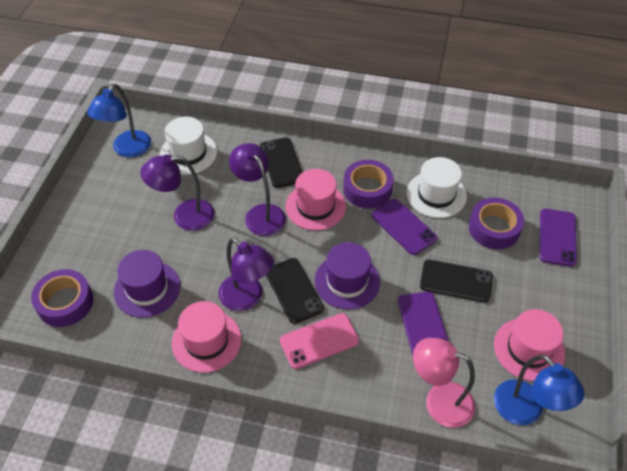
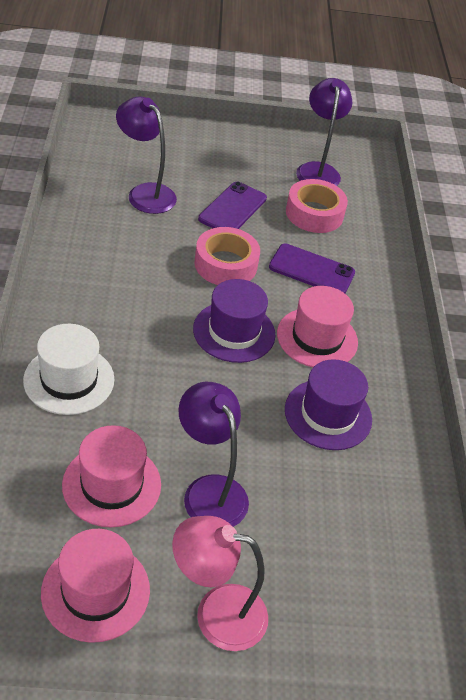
black phone: [260,137,302,188] [266,258,324,324] [420,260,493,302] = 3 -> none = 0
blue lamp: [87,84,151,157] [494,354,584,425] = 2 -> none = 0
pink phone: [280,313,359,369] = 1 -> none = 0
pink tape: none = 0 -> [194,227,260,285] [286,179,348,233] = 2
purple phone: [371,199,437,255] [398,291,449,355] [540,209,577,267] = 3 -> [198,182,267,229] [269,244,355,293] = 2
purple tape: [31,269,93,327] [343,160,394,209] [469,198,524,249] = 3 -> none = 0
white hat: [160,117,217,175] [407,157,467,218] = 2 -> [23,324,115,415] = 1

